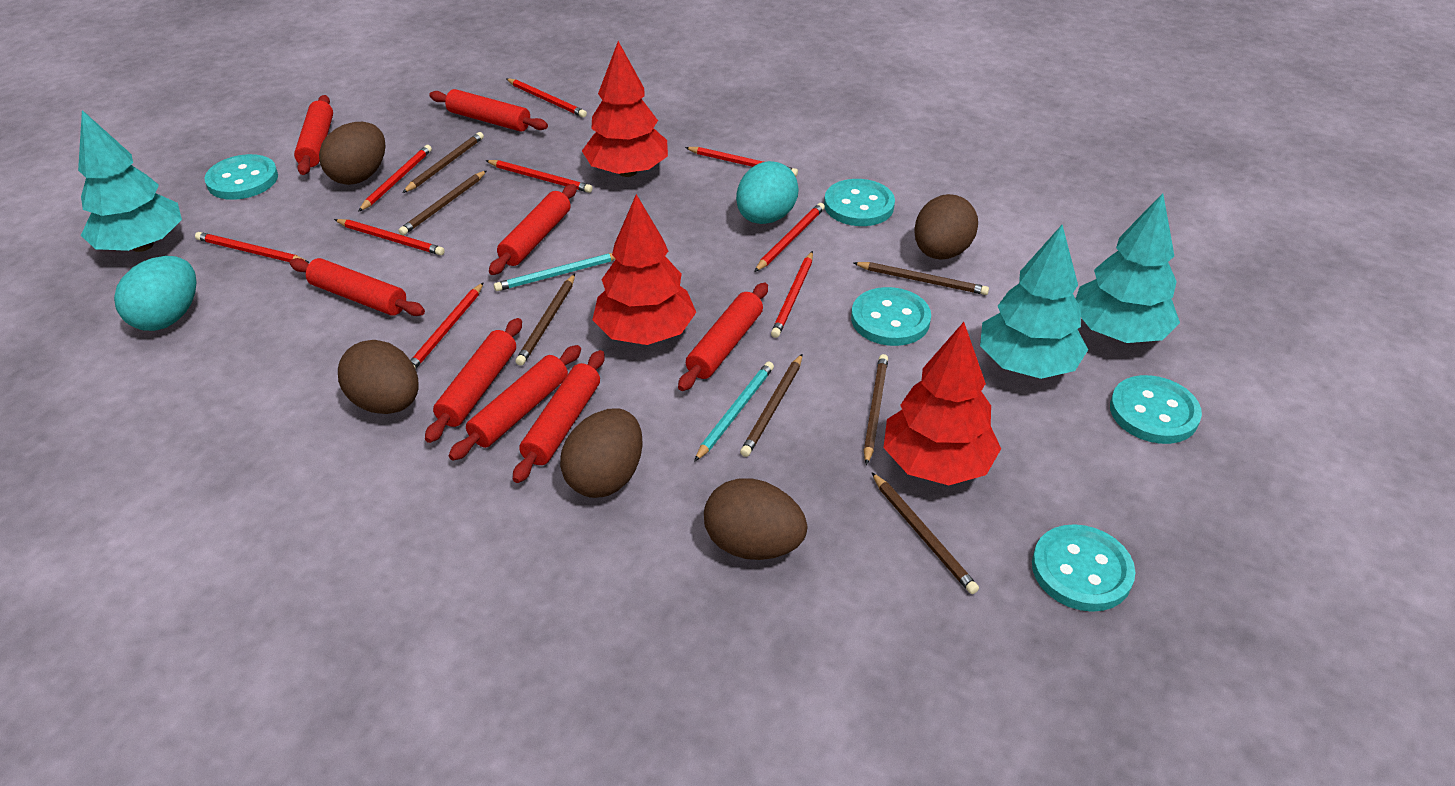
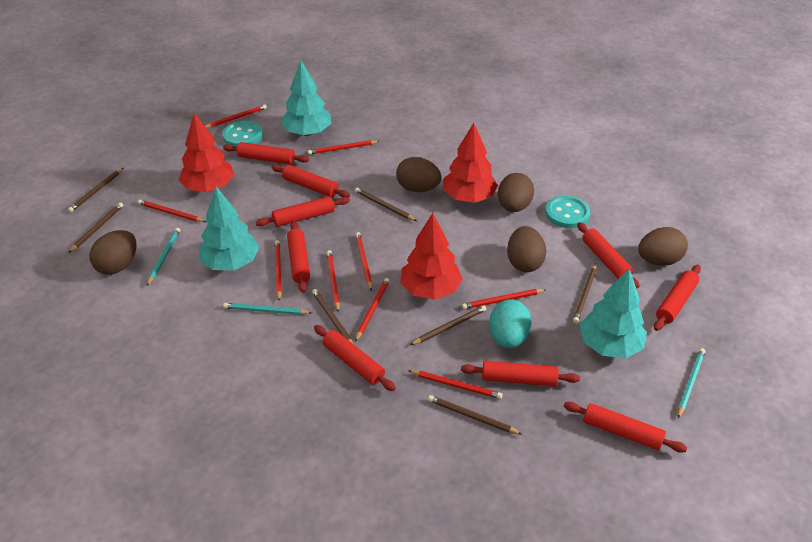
red rolling pin: [290,258,425,316] [294,95,333,175] [425,318,522,443] [429,89,548,132] [449,345,581,460] [489,184,577,275] [513,350,605,483] [678,283,768,391] = 8 -> [223,142,309,165] [256,196,350,227] [271,164,350,198] [287,221,310,293] [314,325,396,391] [461,361,580,386] [564,402,687,453] [577,222,640,288] [654,265,701,331] = 9
turquoise button: [204,154,278,200] [824,179,895,226] [851,287,931,346] [1032,524,1135,612] [1110,375,1202,444] = 5 -> [222,121,263,147] [545,196,590,228] = 2
turquoise egg: [114,256,197,331] [736,161,799,224] = 2 -> [489,300,532,348] = 1
turquoise pencil: [494,253,616,291] [694,361,774,462] = 2 -> [147,228,180,286] [223,303,312,315] [678,348,706,418] = 3

